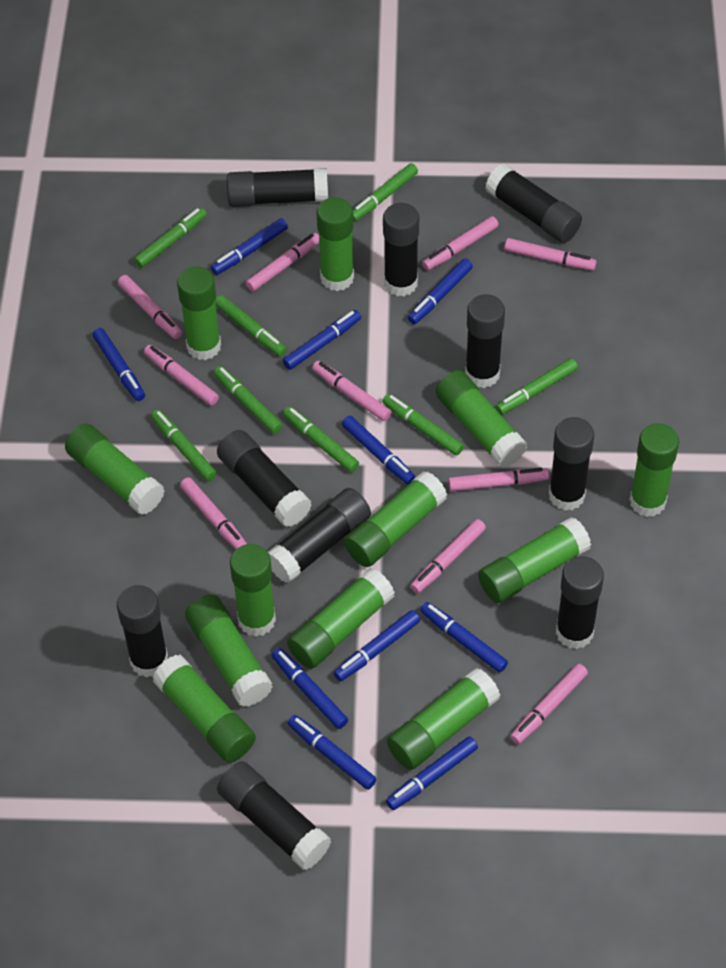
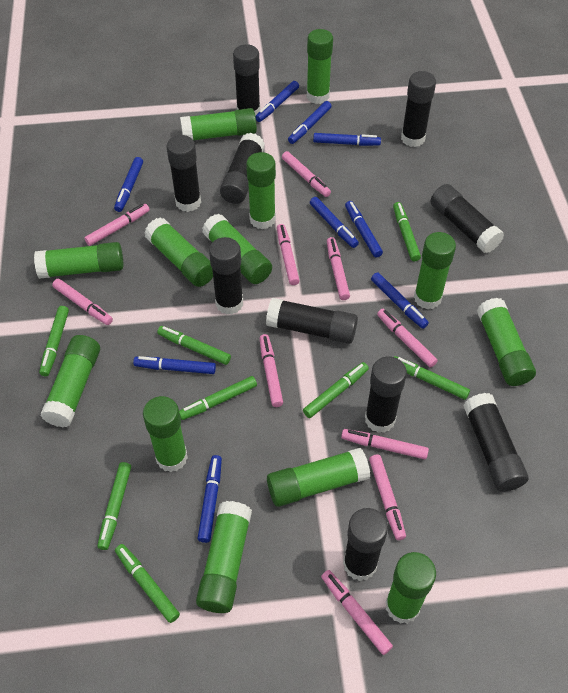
blue marker: [92,328,145,401] [211,218,288,275] [271,648,348,729] [283,310,361,370] [287,715,377,790] [334,610,420,681] [342,416,416,485] [386,737,478,810] [408,259,473,324] [420,602,508,672] = 10 -> [114,157,143,212] [133,356,216,374] [197,455,222,543] [255,81,299,122] [288,101,331,144] [310,197,359,248] [313,133,381,146] [345,201,383,258] [371,272,429,329] = 9
green glue stick: [65,424,165,515] [152,655,256,763] [177,267,221,360] [185,595,273,707] [230,544,276,637] [287,568,395,669] [316,197,354,291] [344,471,447,567] [387,668,500,770] [436,370,527,468] [478,517,591,603] [629,423,679,517] = 12 -> [34,242,123,279] [40,335,100,427] [143,396,188,472] [144,217,213,287] [180,108,257,140] [196,501,252,613] [202,214,272,284] [246,152,276,229] [267,448,370,507] [307,29,333,104] [385,552,436,624] [414,232,456,309] [477,298,536,386] = 13

